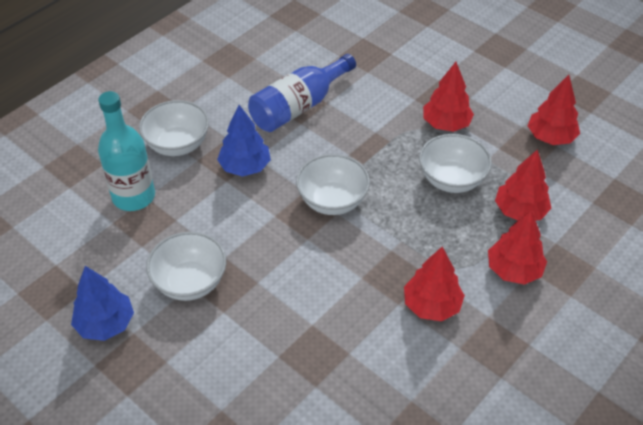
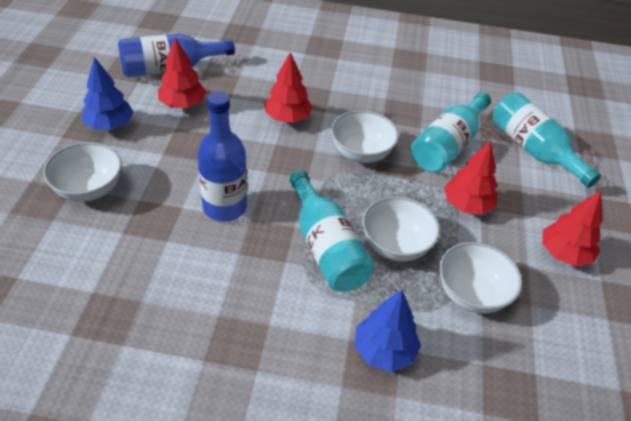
blue bottle: [248,54,356,132] = 1 -> [118,34,235,77] [197,91,247,221] = 2
red tree: [404,247,465,321] [423,62,474,132] [488,210,547,285] [495,149,551,221] [528,75,580,145] = 5 -> [158,37,206,108] [265,52,313,123] [444,140,498,215] [543,191,603,267] = 4
turquoise bottle: [98,91,155,211] = 1 -> [289,170,374,292] [411,92,491,173] [493,92,601,188] = 3

